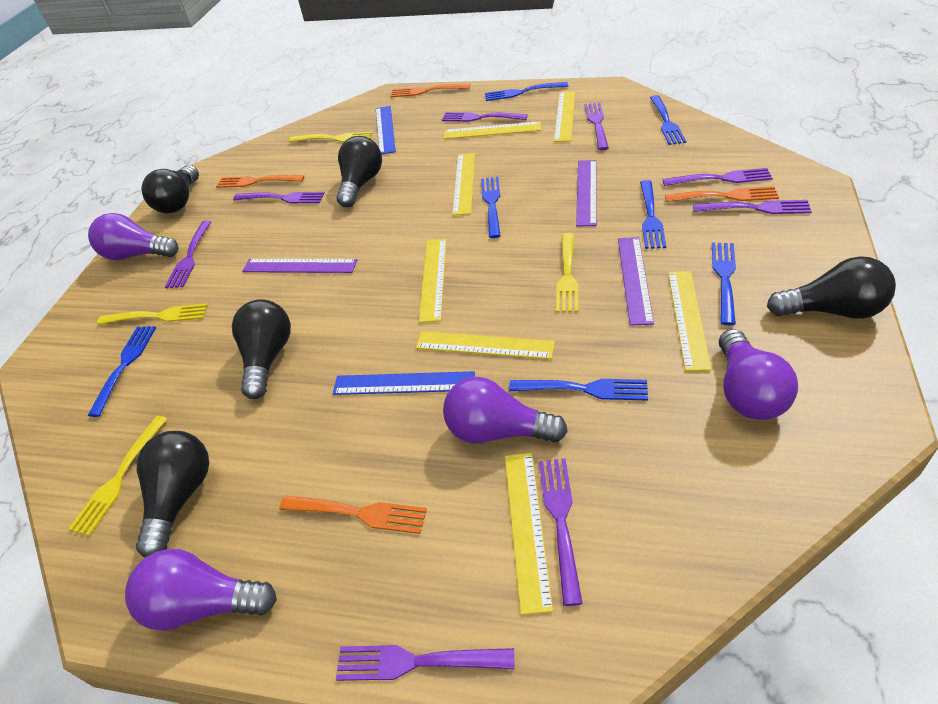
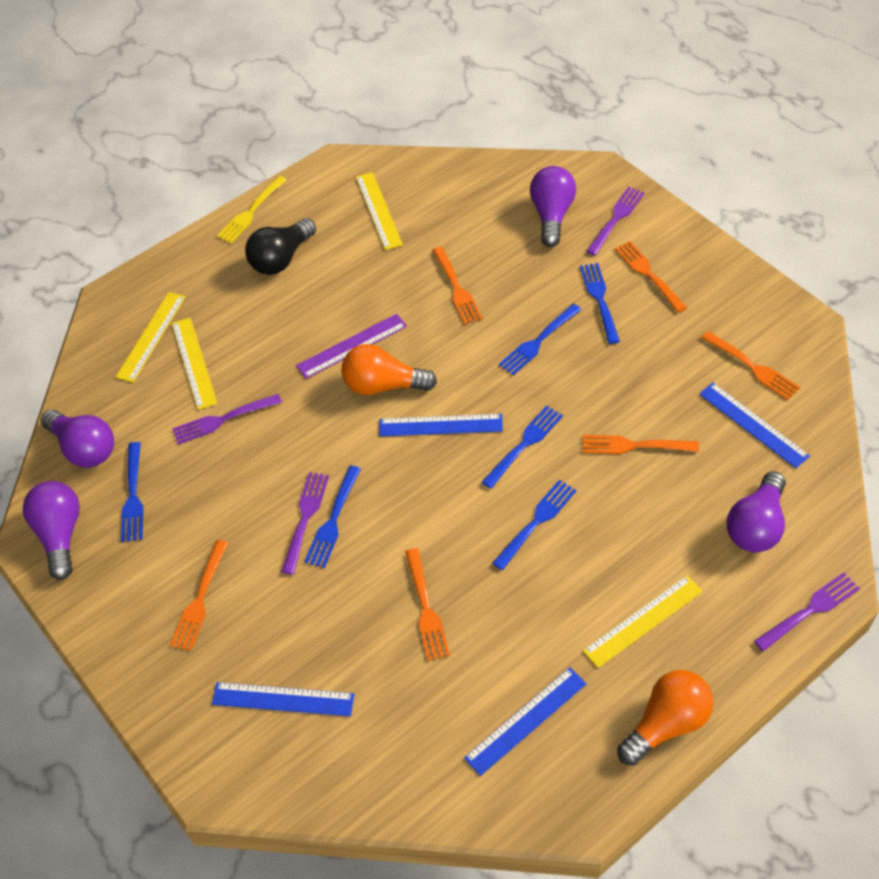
black light bulb: [136,431,209,558] [141,165,199,213] [232,299,291,399] [336,136,382,207] [767,256,896,319] = 5 -> [245,218,316,275] = 1
blue fork: [88,326,156,417] [481,177,501,238] [485,82,568,101] [509,379,648,401] [640,180,666,249] [650,95,686,145] [712,242,736,325] = 7 -> [121,442,144,542] [304,465,361,568] [482,406,563,489] [492,480,576,570] [499,304,581,375] [580,263,620,344] = 6
blue ruler: [333,371,475,395] [376,106,396,154] = 2 -> [212,682,354,716] [379,414,503,436] [464,667,586,776] [699,383,810,468] = 4
orange fork: [216,175,304,188] [279,495,427,534] [391,84,470,97] [665,186,779,202] = 4 -> [170,540,228,651] [405,548,450,661] [432,247,483,324] [583,435,699,454] [615,241,687,313] [701,331,800,400] = 6
orange light bulb: none = 0 -> [342,344,437,395] [617,670,714,766] = 2
purple fork: [165,220,211,288] [233,192,325,203] [336,645,515,681] [442,112,528,122] [539,458,583,606] [584,102,609,150] [662,168,773,186] [693,200,812,214] = 8 -> [172,394,282,444] [281,472,329,575] [587,186,644,255] [754,572,860,652] = 4
purple ruler: [242,259,357,273] [576,160,597,227] [618,237,654,326] = 3 -> [296,314,407,379] = 1
yellow fork: [68,416,167,536] [97,303,208,325] [289,132,373,143] [556,233,578,312] = 4 -> [217,176,287,243] = 1
yellow ruler: [416,331,555,359] [419,239,447,323] [444,121,541,139] [452,153,475,215] [505,453,553,615] [554,91,575,142] [668,271,712,371] = 7 -> [116,292,186,382] [172,318,218,410] [356,172,403,250] [583,575,703,668] = 4

